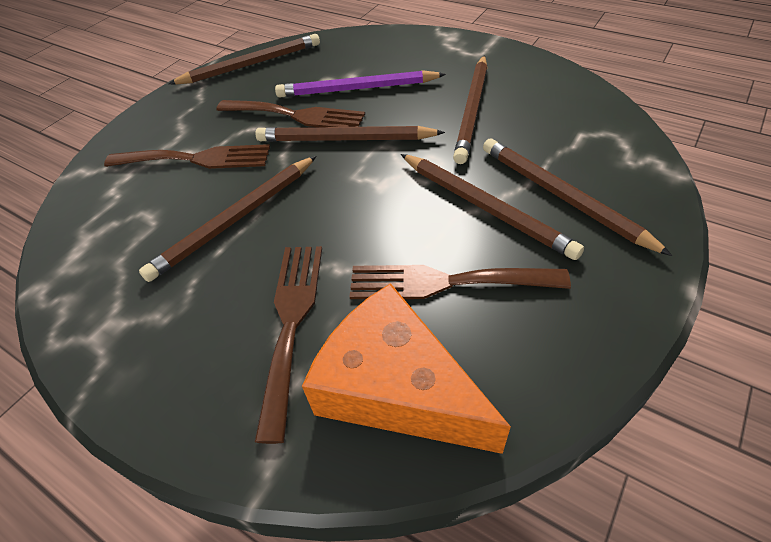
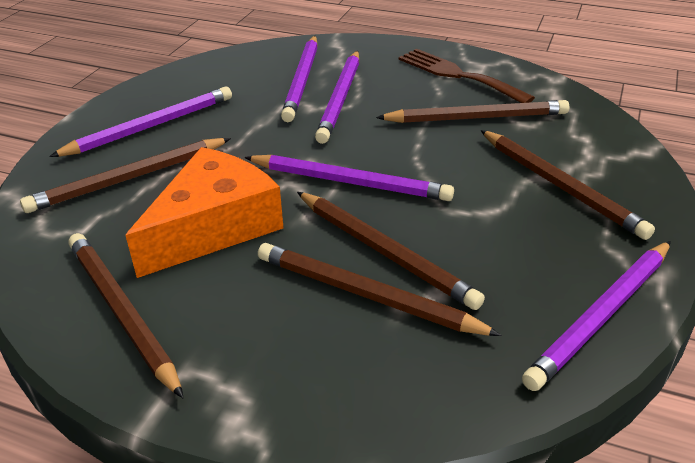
brown fork: [104,144,270,169] [217,100,365,127] [255,246,322,444] [349,265,571,299] = 4 -> [399,49,535,103] = 1
purple pencil: [275,70,446,98] = 1 -> [49,86,232,157] [244,155,454,201] [281,36,318,122] [315,51,359,144] [522,241,671,391] = 5

